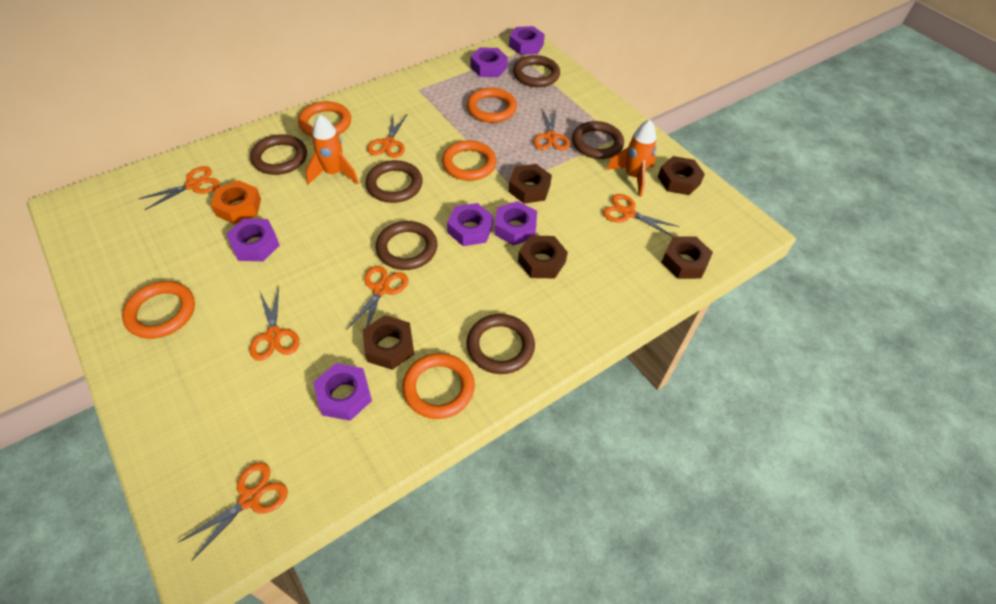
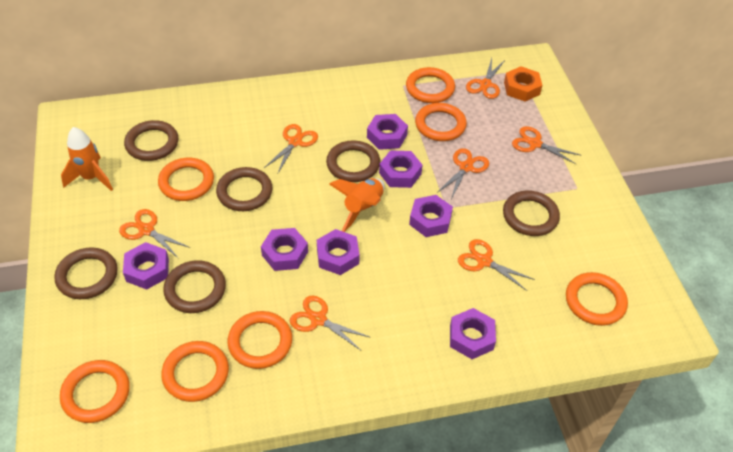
brown nut: [363,315,414,370] [508,164,552,204] [518,235,568,278] [658,156,705,195] [661,236,713,279] = 5 -> none = 0
orange ring: [122,281,195,339] [298,101,351,137] [402,353,475,419] [442,140,497,181] [467,88,517,123] = 5 -> [60,360,130,423] [158,158,214,201] [161,341,229,402] [227,311,292,369] [406,67,455,103] [415,103,467,141] [566,272,628,326] = 7
purple nut: [226,219,280,261] [313,363,372,421] [447,203,493,246] [471,47,508,77] [495,201,537,245] [509,26,545,55] = 6 -> [123,242,169,290] [261,228,308,271] [317,229,360,275] [367,114,408,150] [379,150,422,188] [409,195,453,237] [450,308,496,359] = 7

